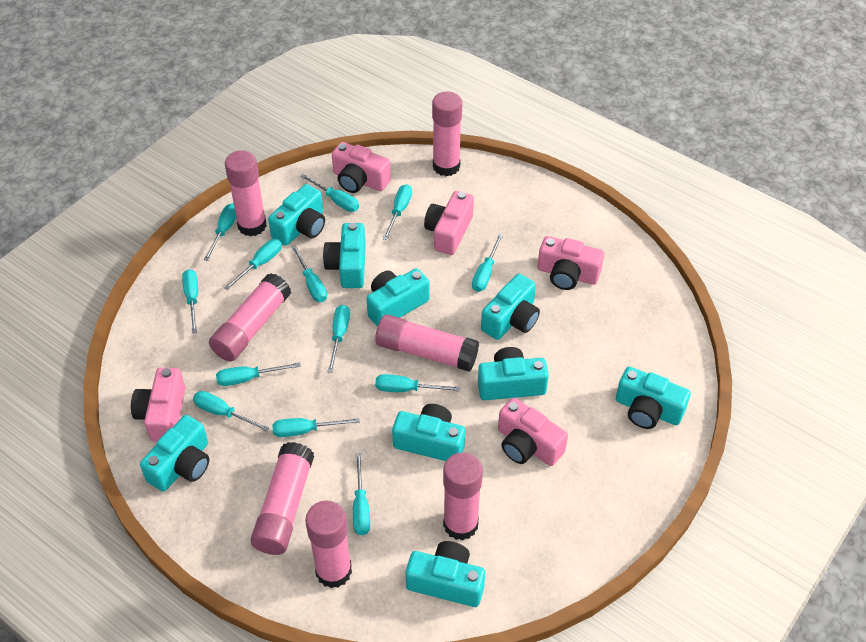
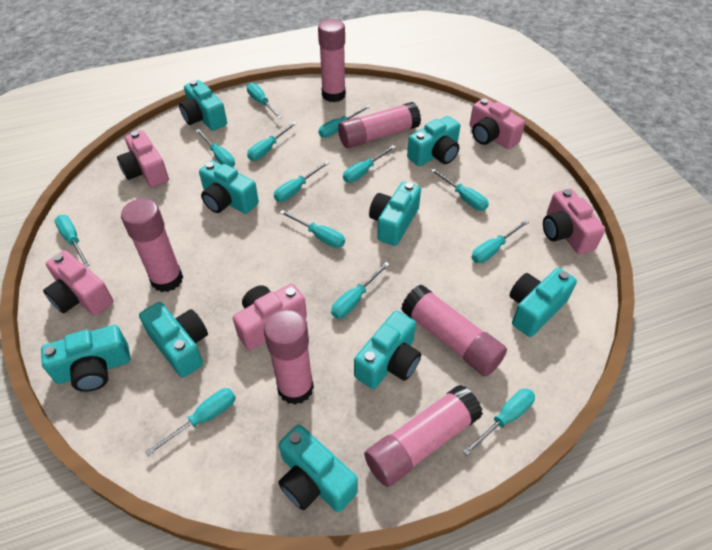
pink glue stick: [209,273,291,361] [225,150,267,236] [250,442,314,555] [305,501,352,588] [375,315,479,372] [432,92,462,176] [443,452,483,541] = 7 -> [121,199,183,292] [264,310,314,405] [318,19,346,102] [338,102,421,148] [364,385,483,487] [401,284,507,376] = 6

